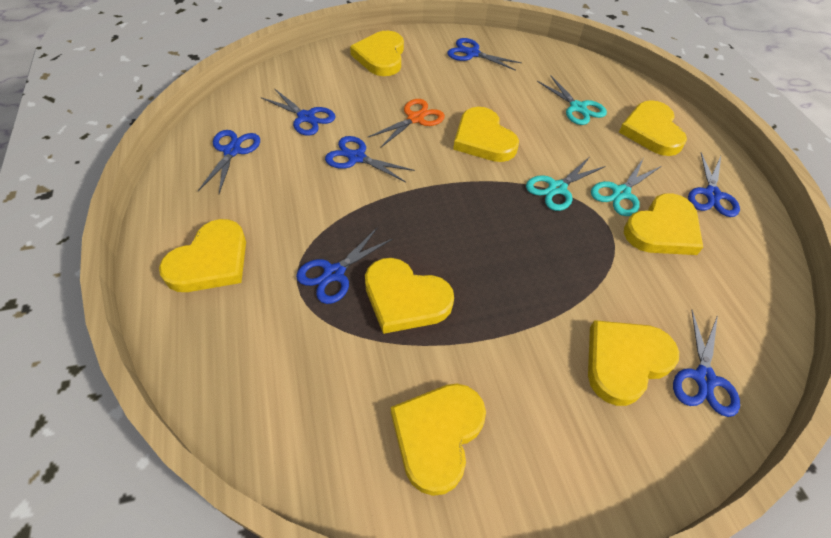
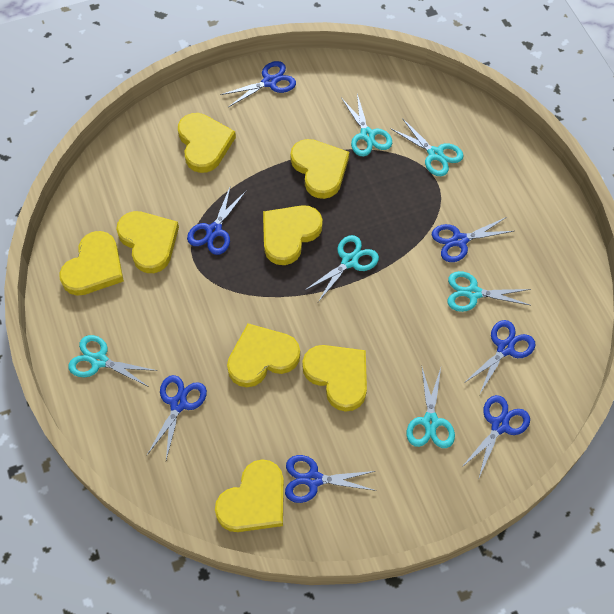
orange scissors: [368,99,445,148] = 1 -> none = 0
turquoise scissors: [526,158,605,211] [537,75,607,125] [591,159,661,216] = 3 -> [68,335,157,387] [304,235,379,302] [342,94,392,156] [391,118,463,176] [407,368,455,448] [448,271,531,312] = 6

